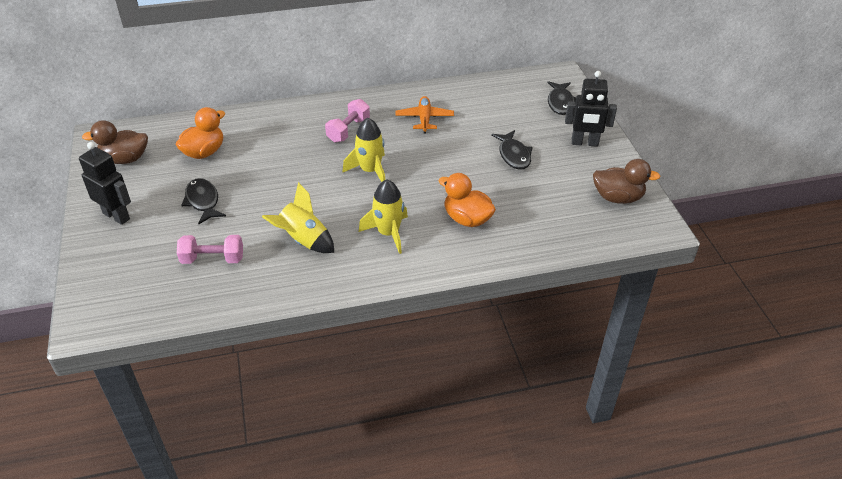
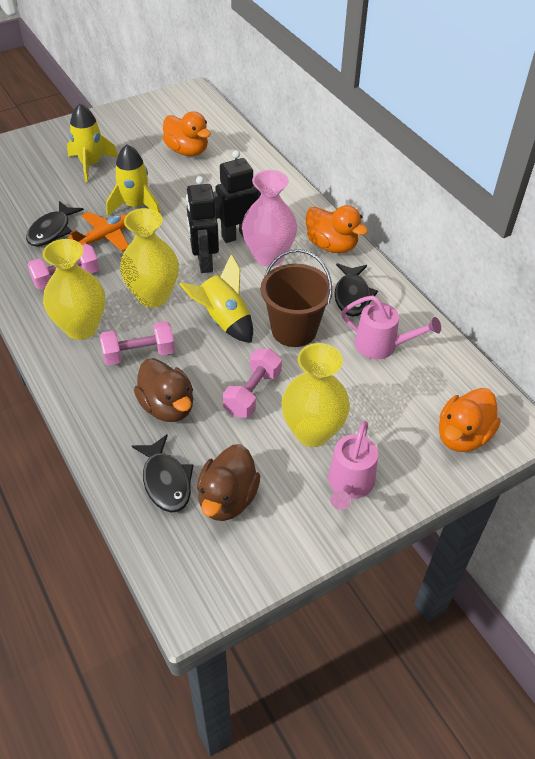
brown bucket: none = 0 -> [261,249,333,347] = 1
orange duck: [176,107,225,159] [439,173,496,227] = 2 -> [163,111,211,156] [306,205,368,253] [439,388,501,452] = 3
pink dumbbell: [177,235,243,264] [325,99,370,143] = 2 -> [27,244,99,290] [100,321,175,365] [223,348,282,418] = 3
pink vase: none = 0 -> [242,170,297,267] = 1
pink watering can: none = 0 -> [328,421,378,510] [341,295,441,359] = 2
yellow vase: none = 0 -> [43,239,105,340] [120,208,179,308] [282,343,350,447] = 3

